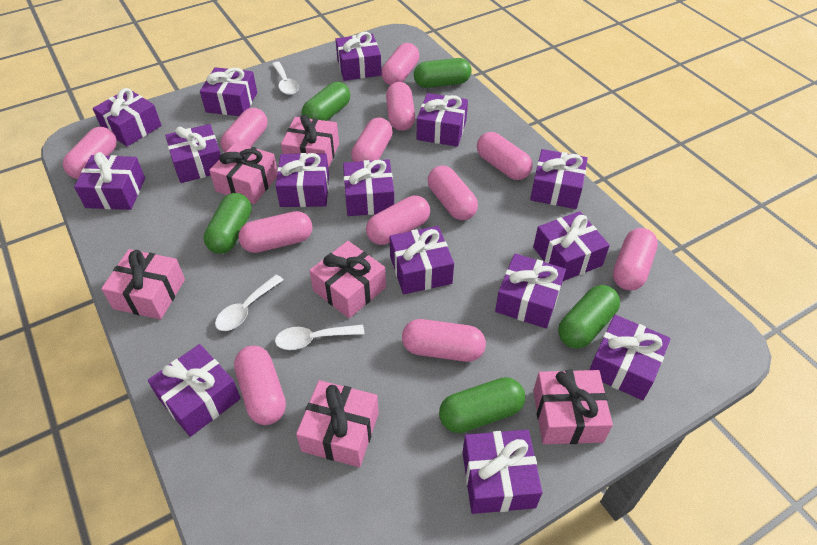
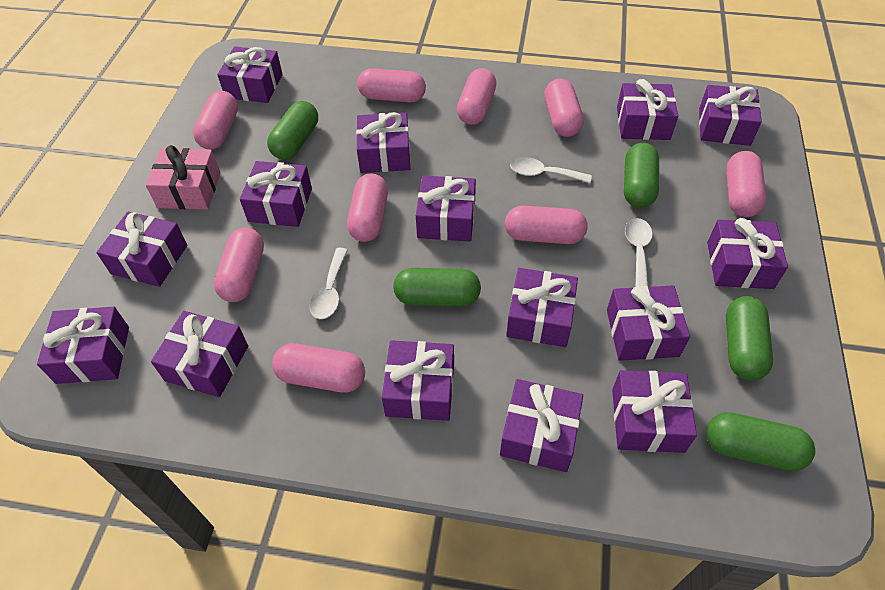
pink capsule: [63,127,117,179] [220,108,267,153] [234,346,286,425] [238,211,312,253] [351,117,393,162] [366,195,430,245] [381,43,419,85] [386,82,415,131] [402,319,486,362] [428,165,478,220] [477,132,533,180] [613,228,658,290] = 12 -> [193,91,238,150] [214,228,264,302] [272,343,365,393] [347,174,388,242] [357,68,426,102] [457,68,496,125] [505,206,587,244] [544,78,584,137] [726,151,767,217] = 9
pink gift: [101,249,185,319] [209,142,277,204] [281,114,339,169] [296,380,379,467] [309,241,386,318] [533,370,613,444] = 6 -> [146,145,220,210] = 1

